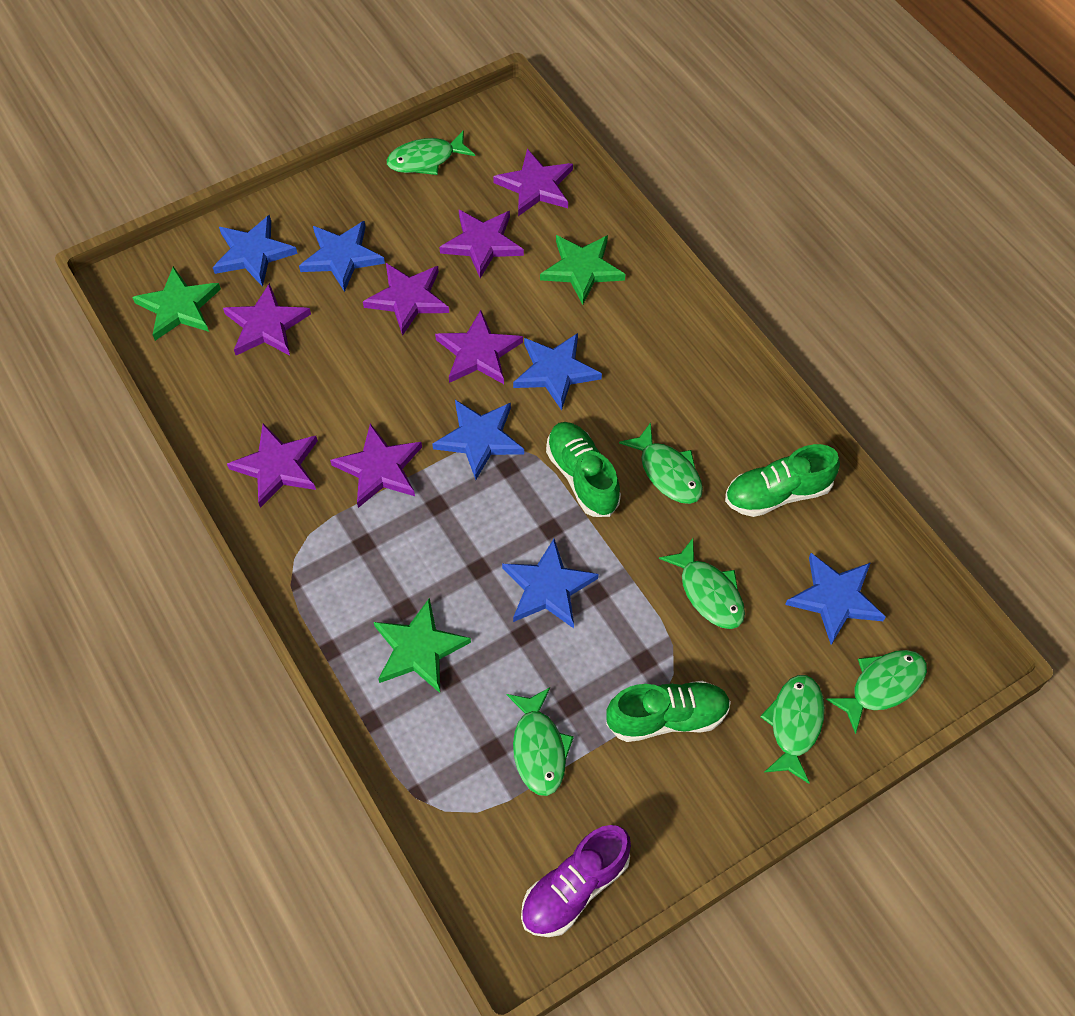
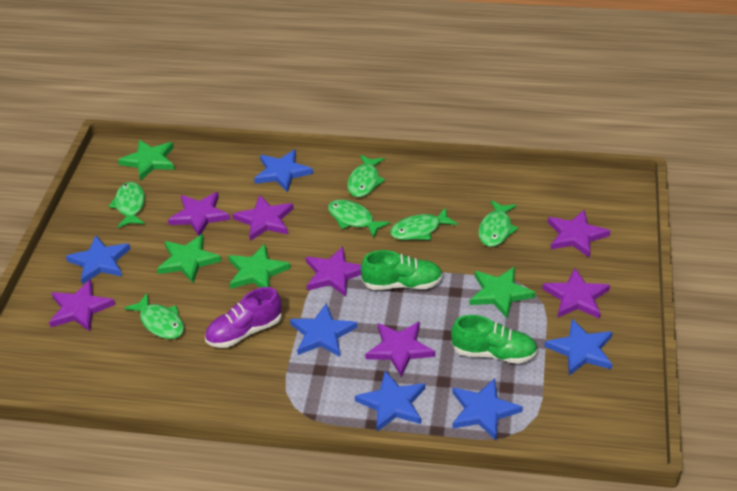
green shoe: [546,422,621,517] [606,681,731,742] [725,444,840,517] = 3 -> [361,250,443,290] [451,315,538,364] = 2
green star: [132,266,221,341] [374,598,471,693] [540,235,625,305] = 3 -> [118,140,175,181] [157,234,221,283] [228,244,291,289] [469,267,536,318] = 4

